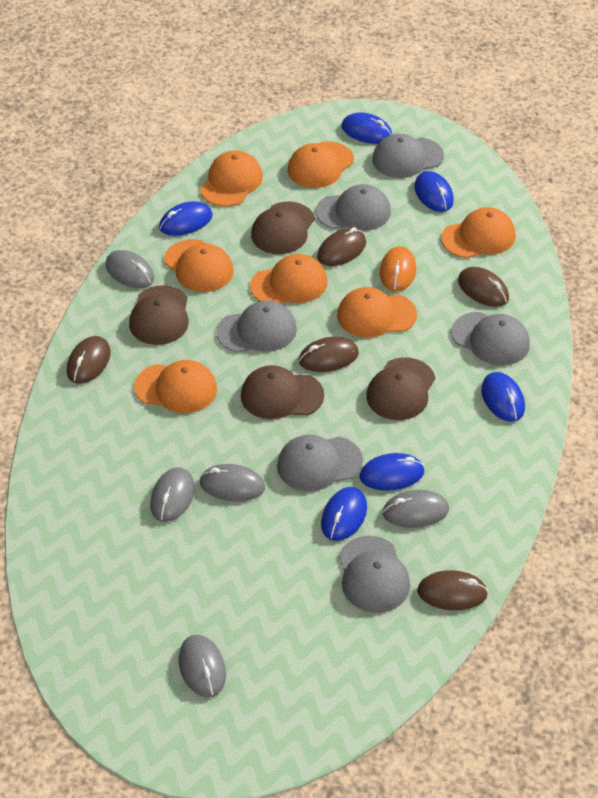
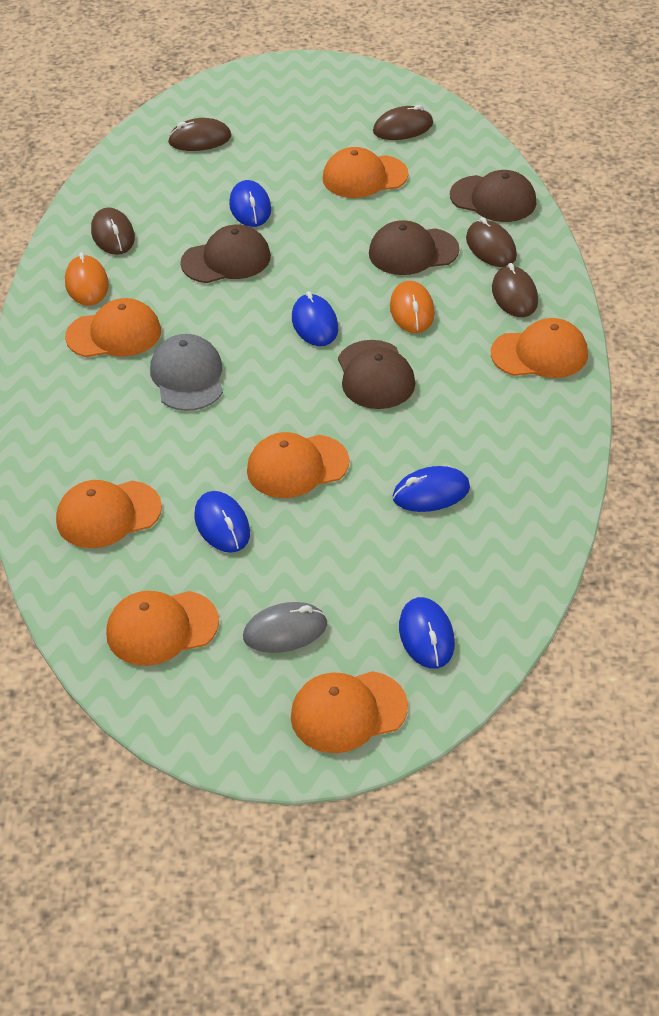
blue mouse: [159,201,213,236] [321,487,367,541] [341,113,392,144] [360,453,425,491] [414,171,454,212] [481,372,525,422] = 6 -> [194,491,250,553] [229,180,271,227] [292,291,338,346] [393,466,470,512] [399,597,455,669] = 5
grey cap: [216,300,297,353] [277,435,363,492] [316,184,391,231] [339,536,410,613] [372,134,444,178] [451,312,530,366] = 6 -> [150,334,223,411] = 1
grey mouse: [105,250,154,288] [150,467,195,522] [179,635,226,698] [199,464,265,502] [382,490,449,528] = 5 -> [243,602,327,653] = 1
orange mouse: [380,246,416,291] = 1 -> [65,252,109,306] [390,281,435,333] = 2

